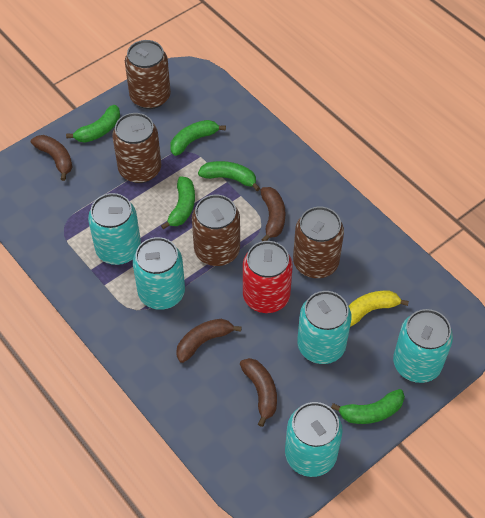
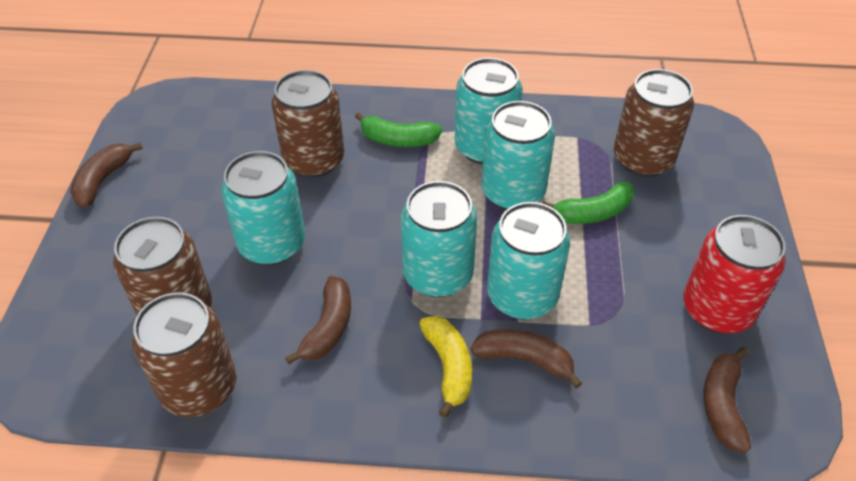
green banana: [66,105,120,143] [161,176,195,230] [170,120,226,156] [198,161,260,191] [331,389,405,424] = 5 -> [355,112,442,147] [543,182,634,224] = 2

